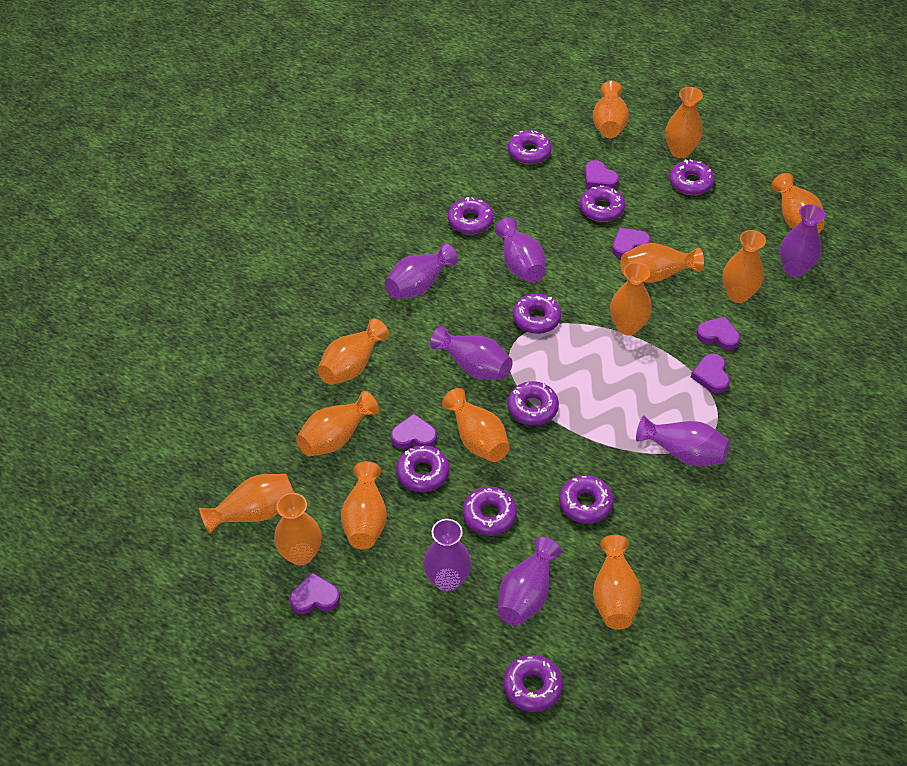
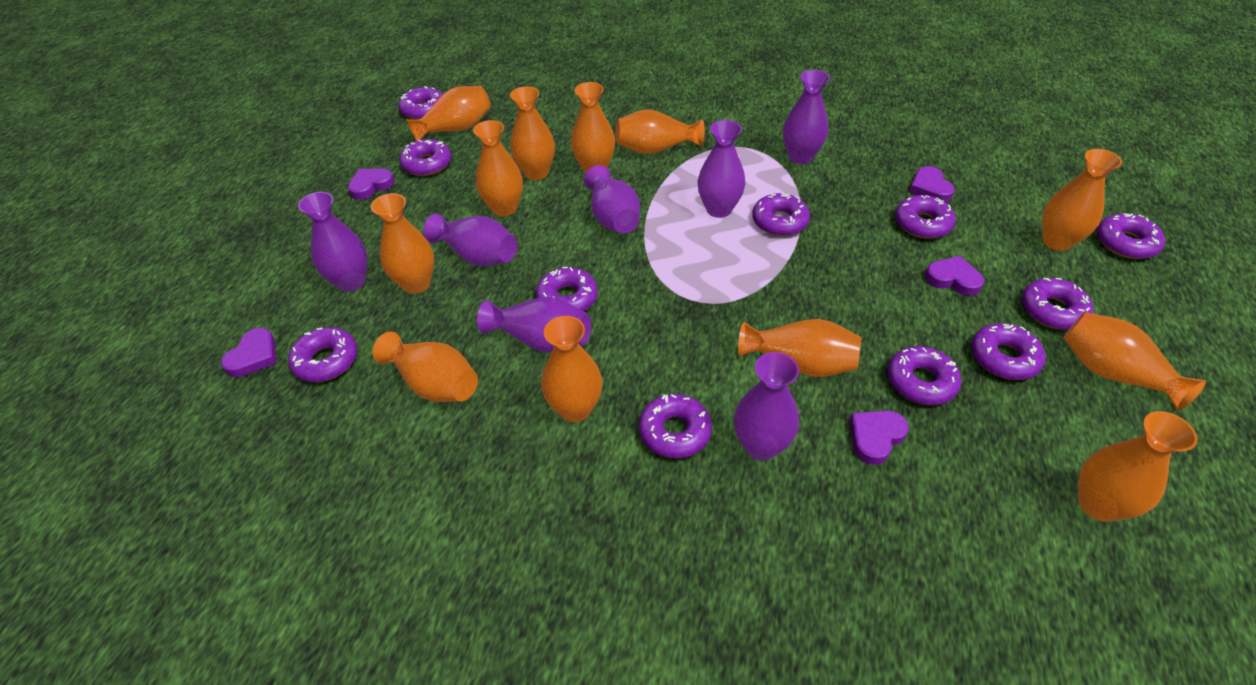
orange vase: [199,474,294,534] [274,493,322,565] [296,391,379,456] [317,318,389,385] [341,461,387,549] [442,388,509,462] [592,81,629,138] [593,535,641,630] [610,262,652,335] [620,243,704,283] [665,87,703,158] [722,230,766,303] [771,173,824,233] = 13 -> [371,193,434,294] [373,331,478,402] [406,86,491,141] [473,120,523,216] [510,86,555,180] [541,316,602,422] [571,82,615,173] [616,109,705,154] [738,319,862,377] [1042,149,1122,251] [1063,312,1206,411] [1078,411,1198,522] = 12
purple donut: [396,445,449,492] [448,197,493,234] [463,486,517,536] [503,655,563,712] [508,130,552,164] [508,381,559,425] [513,293,561,334] [559,475,613,524] [580,186,625,222] [670,160,715,195] = 10 -> [288,327,357,382] [399,86,443,120] [399,139,451,176] [536,267,598,312] [639,394,712,459] [752,193,810,236] [887,346,961,405] [895,195,956,239] [971,323,1046,380] [1021,278,1093,330] [1097,213,1165,259] = 11
purple heart: [289,572,340,614] [391,414,437,449] [585,160,619,189] [612,228,650,258] [691,353,730,393] [696,316,740,350] = 6 -> [221,328,276,377] [348,168,395,200] [850,411,909,465] [909,166,955,202] [925,256,984,296] = 5

